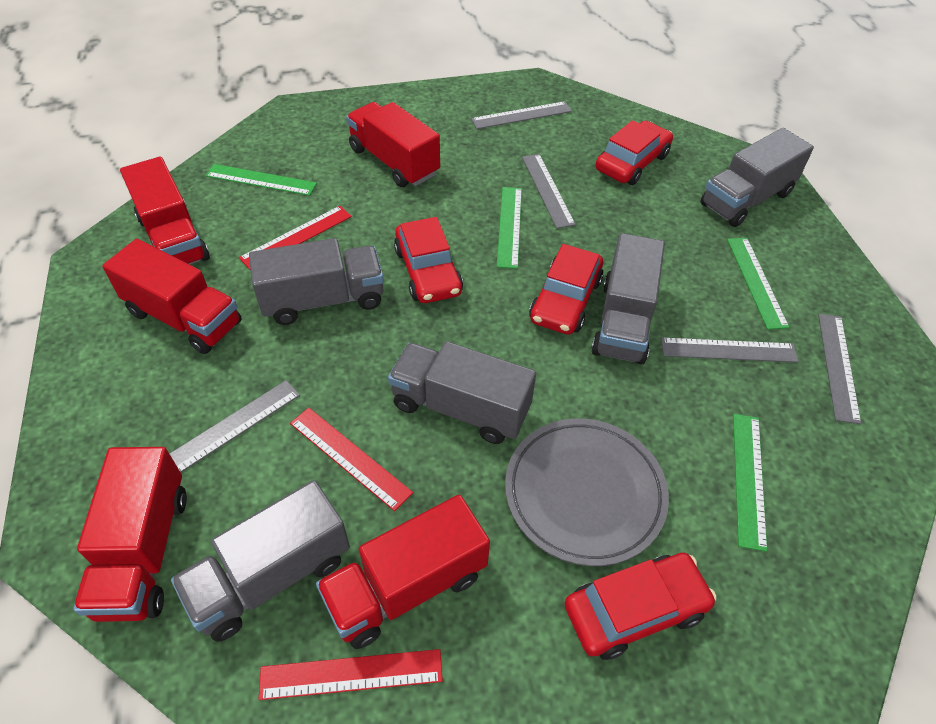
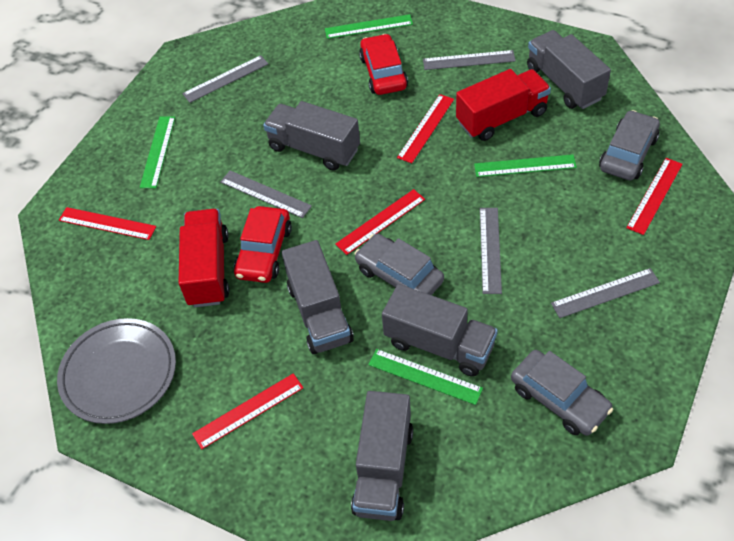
grey car: none = 0 -> [354,234,444,295] [511,350,613,436] [599,110,660,181] = 3
red car: [394,217,463,303] [529,244,603,335] [565,553,717,660] [595,120,673,185] = 4 -> [234,206,292,283] [359,34,408,95] = 2
red ruler: [239,206,352,270] [259,649,443,700] [290,408,413,511] = 3 -> [59,207,156,240] [192,373,303,449] [335,189,425,255] [397,94,454,163] [626,158,683,235] = 5
red truck: [73,447,187,622] [102,239,241,354] [120,157,210,265] [316,495,490,649] [346,102,440,187] = 5 -> [178,209,229,307] [456,69,551,141] = 2

